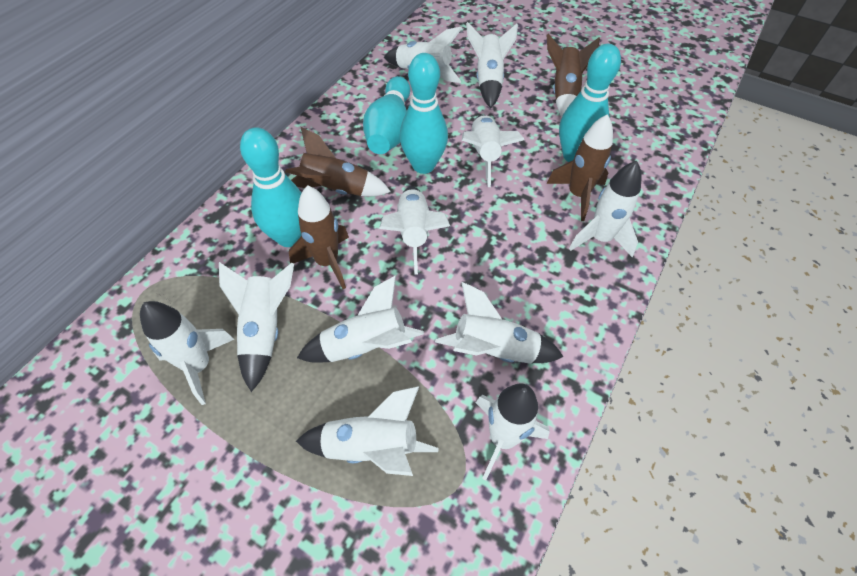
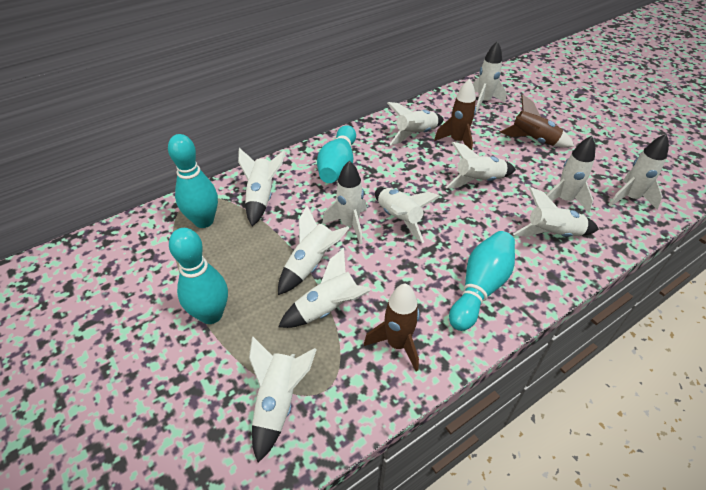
brown rocket: [285,127,391,196] [289,185,349,289] [547,34,600,117] [547,114,613,221] = 4 -> [364,283,419,371] [434,79,476,150] [500,94,575,148] = 3
white rocket: [140,301,235,405] [219,262,294,392] [296,386,438,476] [297,275,424,363] [379,186,450,275] [384,27,462,83] [435,282,563,364] [462,115,524,187] [466,22,518,108] [476,383,550,481] [569,161,642,257] = 11 -> [238,148,286,226] [249,336,317,463] [278,206,349,295] [279,248,371,328] [322,161,367,244] [375,188,441,243] [387,102,444,145] [446,142,516,188] [473,41,507,113] [513,187,599,237] [547,136,595,212] [609,134,669,210] = 12

